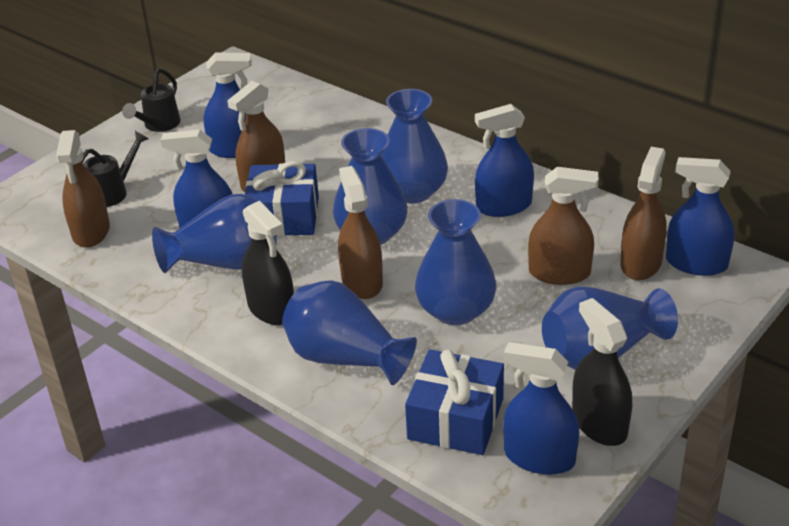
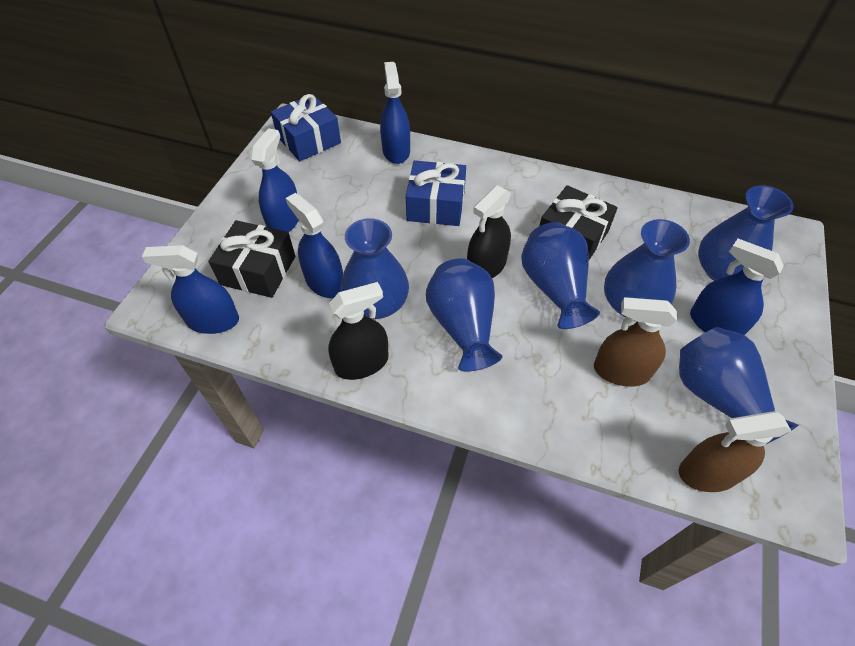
black gift: none = 0 -> [208,220,295,298] [540,185,618,260] = 2
black watering can: [82,131,149,207] [122,69,181,132] = 2 -> none = 0
brown spray bottle: [56,130,110,248] [227,81,285,192] [338,166,383,299] [528,167,598,285] [620,147,667,281] = 5 -> [594,297,677,387] [679,411,791,492] = 2

